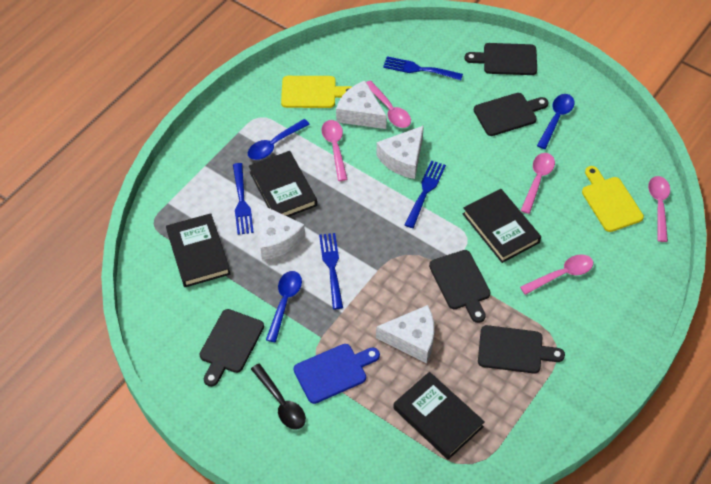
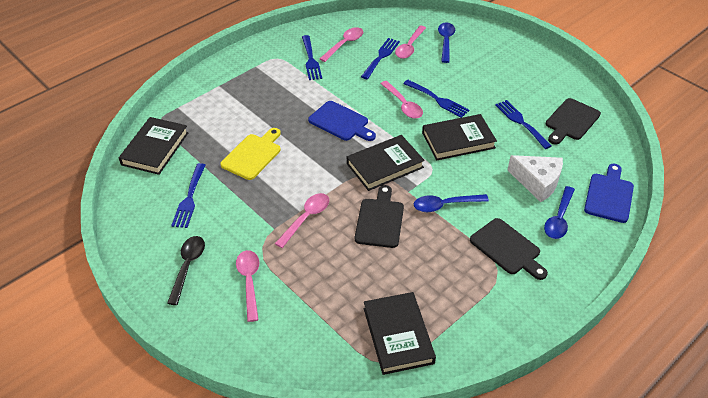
black cutting board: [200,309,264,387] [429,250,491,323] [464,43,537,75] [474,93,549,136] [478,325,565,374] = 5 -> [355,185,404,248] [470,218,548,280] [546,98,601,145] = 3
blue cutting board: [294,344,380,404] = 1 -> [308,101,376,141] [584,164,634,223] = 2
blue fork: [233,163,254,235] [319,233,343,309] [383,56,463,80] [405,160,446,228] = 4 -> [171,163,206,228] [302,35,322,80] [361,38,400,79] [403,80,470,118] [495,100,552,149] = 5
white cheese: [258,203,305,260] [336,81,387,129] [376,125,424,179] [376,305,434,363] = 4 -> [507,155,563,202] = 1
yellow cutting board: [281,76,351,108] [582,166,644,232] = 2 -> [220,128,281,180] = 1

